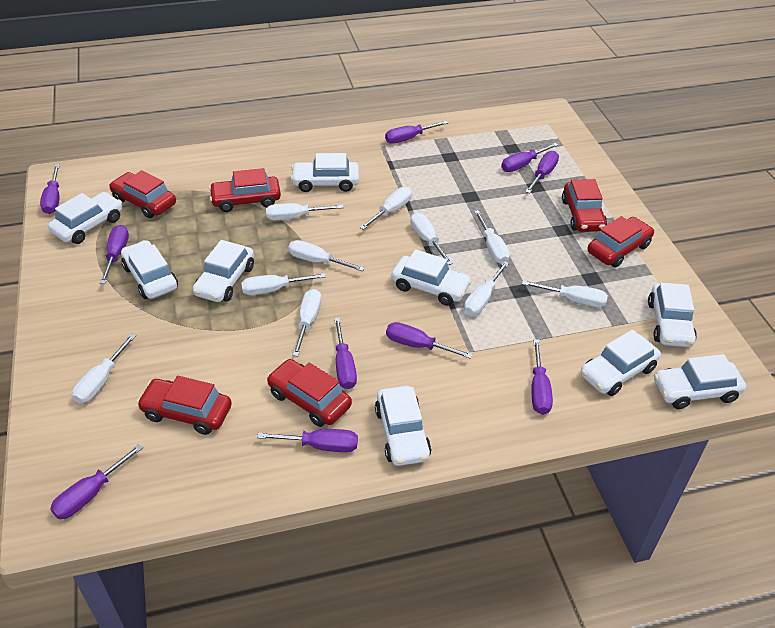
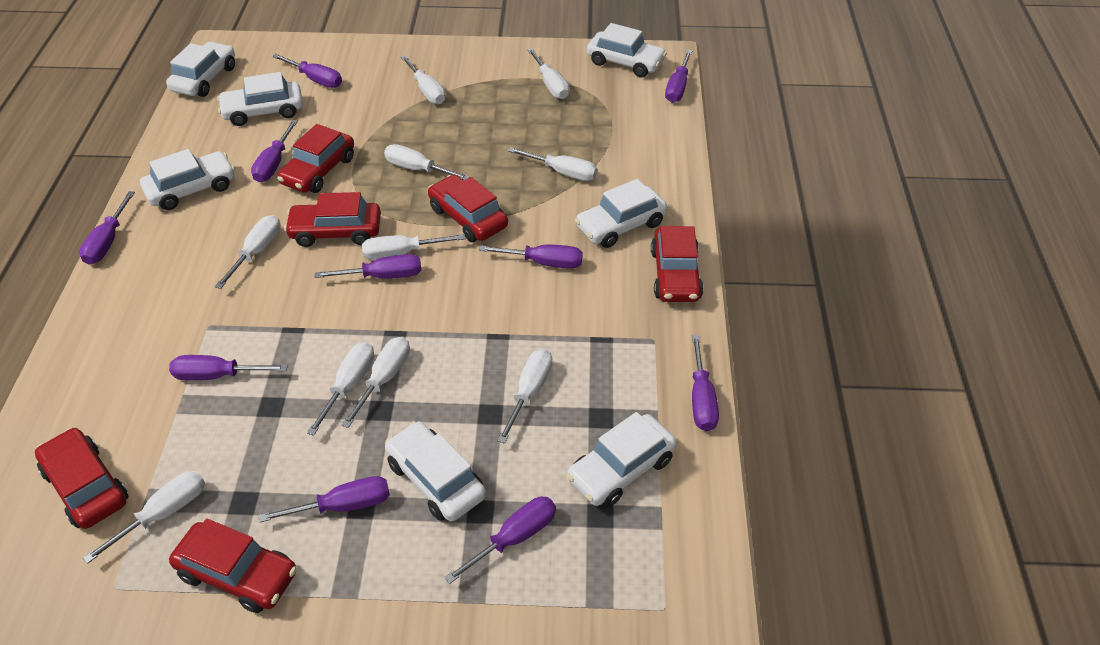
white car: [48,192,122,244] [121,240,178,299] [193,240,254,302] [291,153,359,192] [375,386,431,466] [391,249,472,306] [580,330,661,396] [648,283,697,347] [654,354,746,409] = 9 -> [140,149,235,210] [166,42,235,97] [217,72,303,126] [385,421,486,522] [566,412,677,507] [575,179,667,248] [587,23,667,77] = 7

